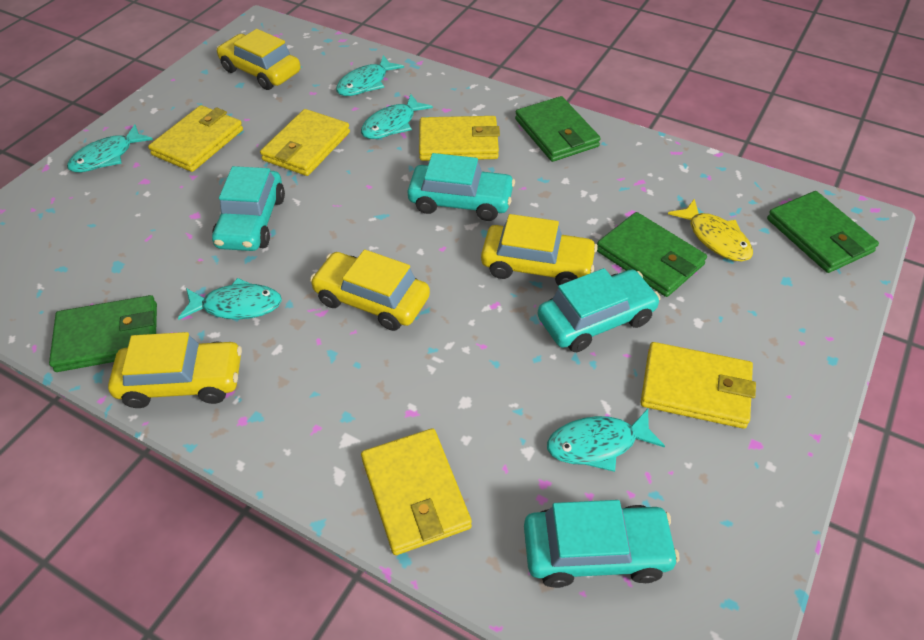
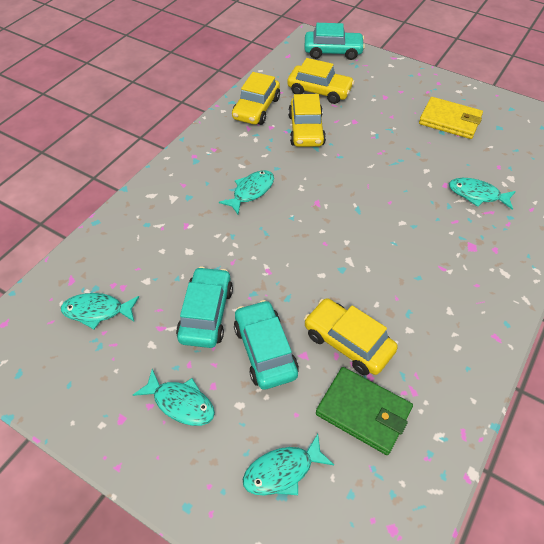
green wallet: [49,295,157,372] [515,96,601,162] [597,212,707,297] [767,191,879,273] = 4 -> [316,367,413,455] = 1
turquoise car: [212,166,285,251] [407,153,515,221] [524,500,679,588] [538,268,660,352] = 4 -> [176,267,233,348] [234,300,299,390] [304,23,365,60] = 3
yellow fish: [668,199,753,262] = 1 -> none = 0
yellow wallet: [148,105,243,172] [260,109,350,176] [361,428,472,555] [419,116,500,161] [640,342,756,429] = 5 -> [419,97,483,139] = 1

